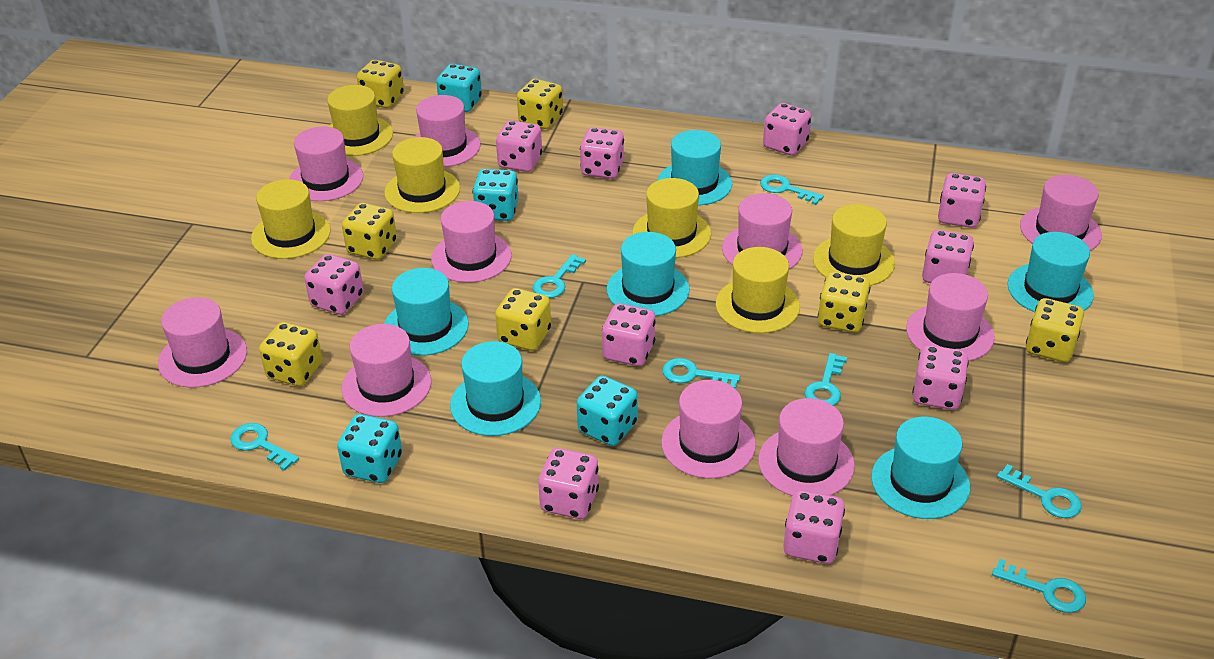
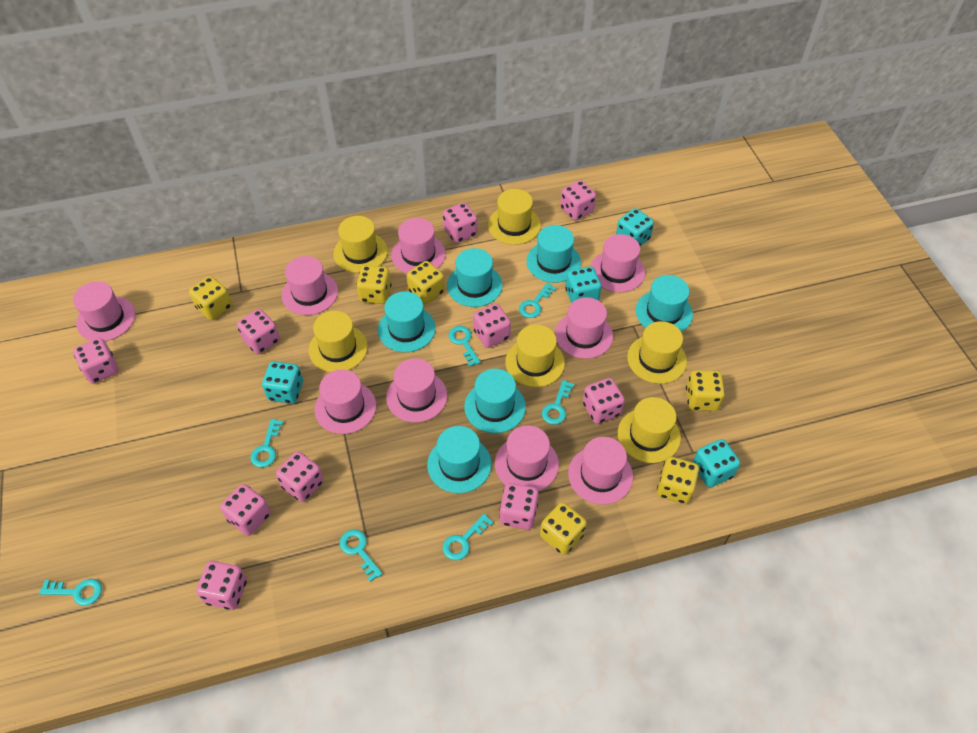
pink hat: [158,297,247,388] [289,127,363,201] [341,324,431,417] [413,95,481,167] [431,201,512,283] [661,380,756,478] [722,193,802,269] [758,398,855,496] [906,273,995,361] [1020,175,1102,251] = 10 -> [73,281,135,341] [282,256,338,315] [314,369,376,434] [386,358,447,422] [391,218,446,273] [495,425,559,491] [555,297,613,359] [568,437,633,505] [591,234,645,292] = 9
yellow dice: [259,322,323,386] [342,203,397,260] [357,60,404,108] [495,288,551,351] [517,79,563,129] [818,272,871,332] [1026,298,1084,362] = 7 -> [189,276,232,320] [356,265,391,304] [407,261,445,304] [540,502,587,555] [657,457,699,504] [686,370,725,411] = 6

